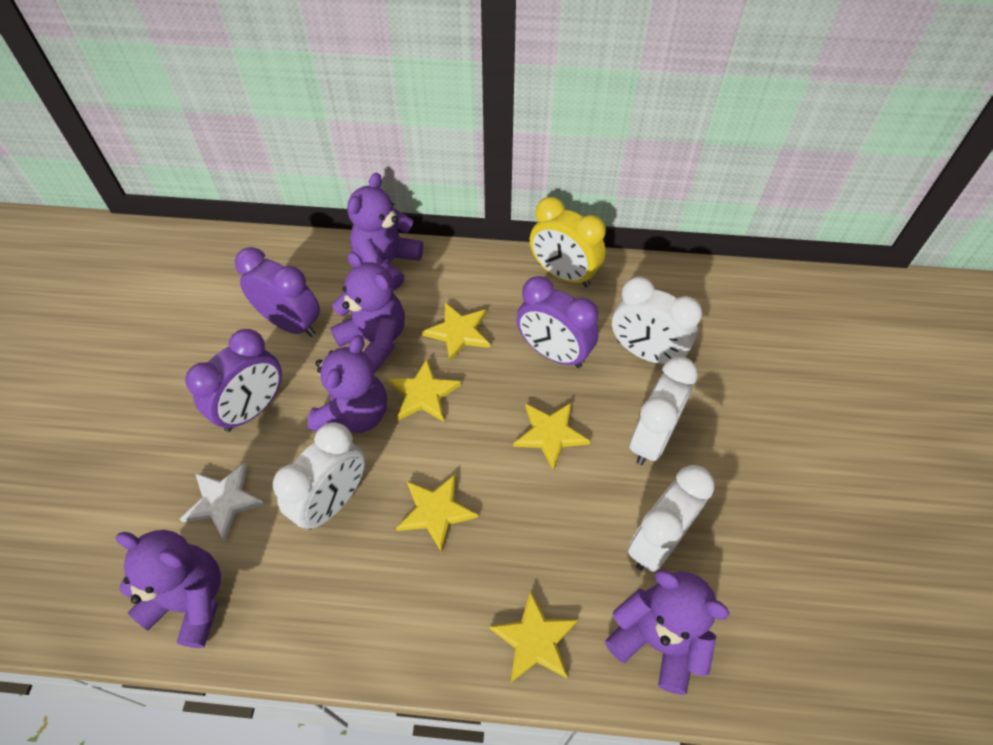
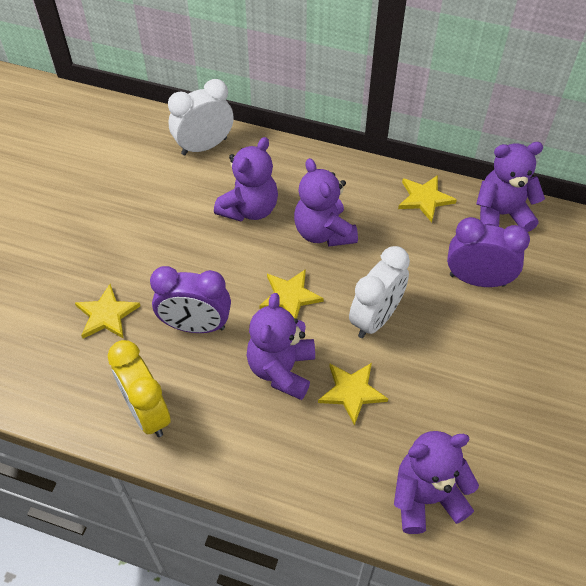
purple clock: [185,329,282,432] [235,247,320,337] [516,276,599,368] = 3 -> [150,266,231,333] [447,217,530,287] = 2
white clock: [273,423,366,530] [612,277,702,364] [628,465,715,572] [629,357,698,465] = 4 -> [168,79,234,155] [349,246,410,338] = 2
white star: [179,463,265,541] = 1 -> none = 0
yellow star: [388,359,461,422] [396,474,478,553] [422,302,490,361] [489,591,578,682] [513,402,590,471] = 5 -> [75,284,140,339] [259,269,324,319] [318,363,388,426] [398,175,457,222] = 4

